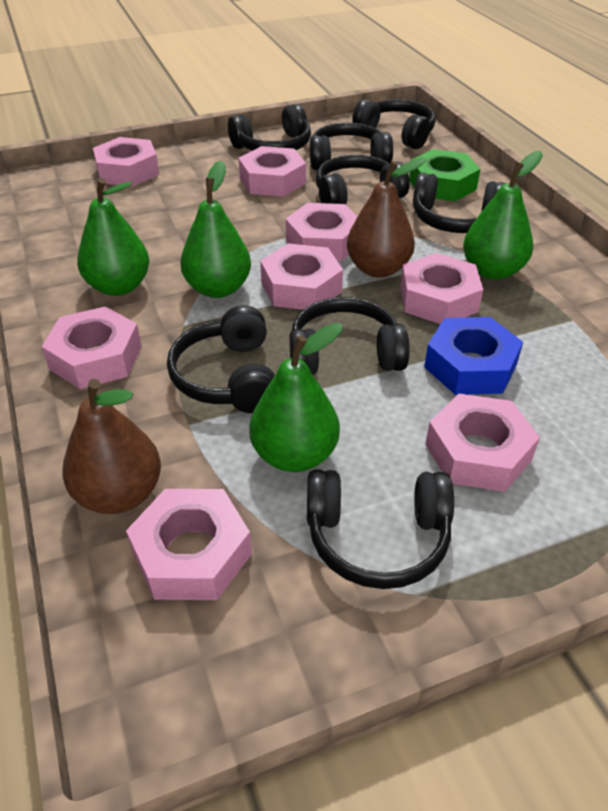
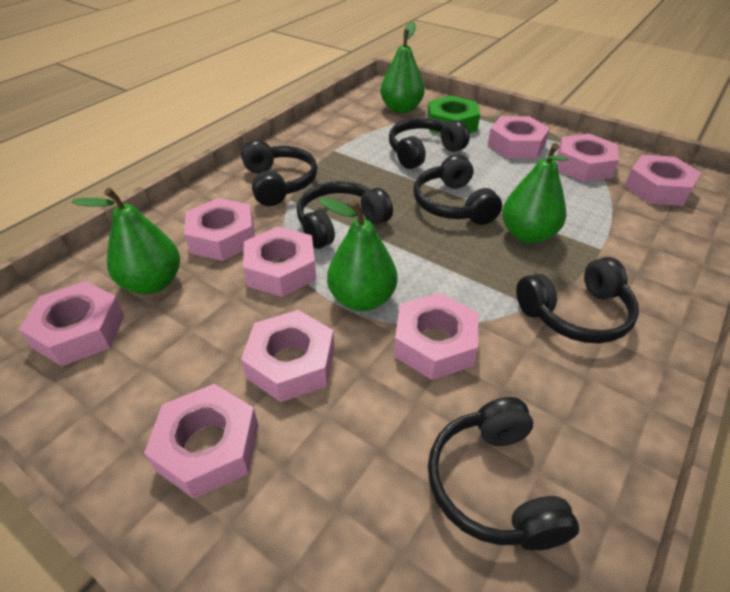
black headphones: [167,306,275,413] [228,104,311,151] [289,297,410,375] [307,469,454,589] [310,123,393,170] [316,155,410,205] [352,99,436,149] [413,173,505,233] = 8 -> [241,140,317,206] [297,181,393,249] [389,118,470,169] [413,154,502,225] [428,397,579,550] [516,257,639,344] = 6
blue nut: [424,317,523,395] = 1 -> none = 0
brown pear: [62,379,161,514] [347,157,427,278] = 2 -> none = 0
pink nut: [42,306,142,389] [93,137,159,187] [126,489,252,600] [239,146,306,197] [260,243,343,310] [286,203,358,261] [400,253,483,324] [425,394,540,492] = 8 -> [19,281,125,366] [144,384,259,499] [184,198,255,261] [241,310,334,402] [243,227,316,297] [394,293,478,380] [488,116,550,158] [556,134,619,182] [624,155,701,206] = 9

